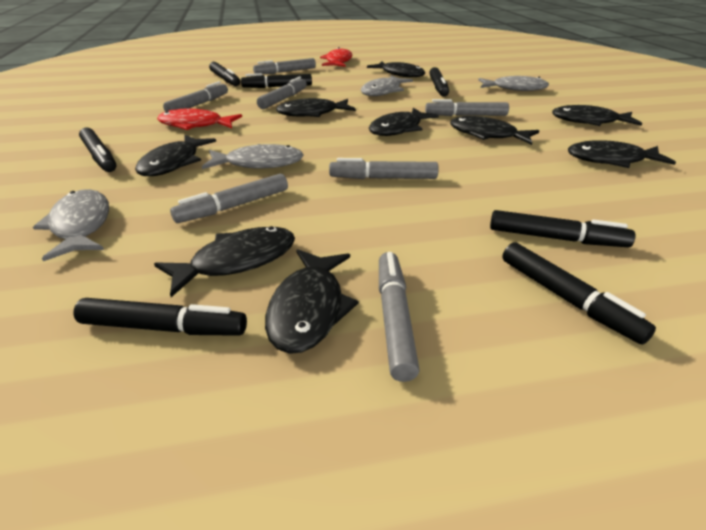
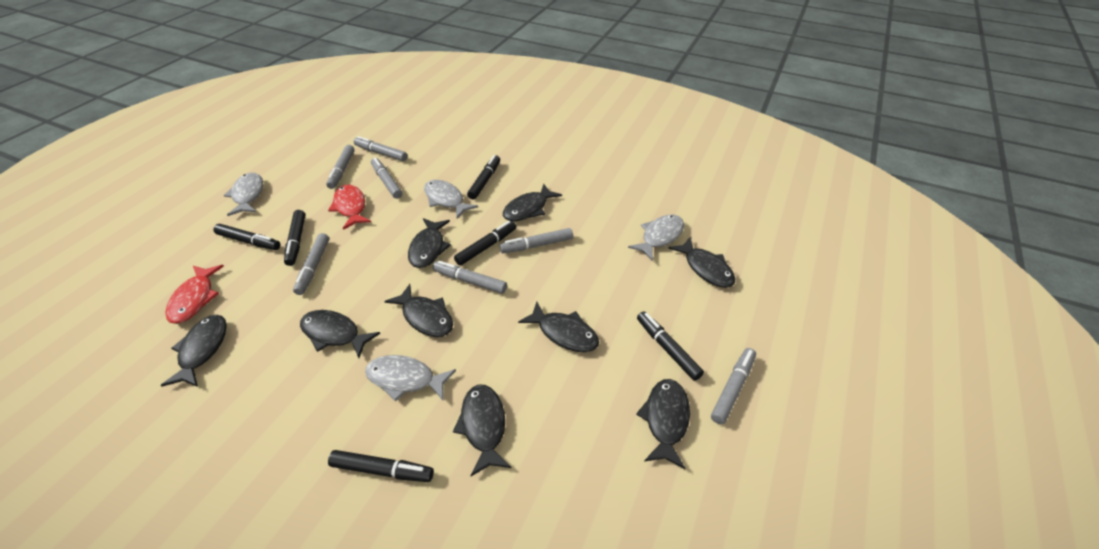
black marker: [74,298,247,336] [79,128,117,172] [209,62,240,86] [241,73,312,88] [429,67,449,97] [490,210,635,247] [502,242,656,345] = 7 -> [213,224,281,250] [284,210,305,266] [328,450,434,482] [454,221,516,265] [467,155,500,200] [637,311,704,381] = 6

